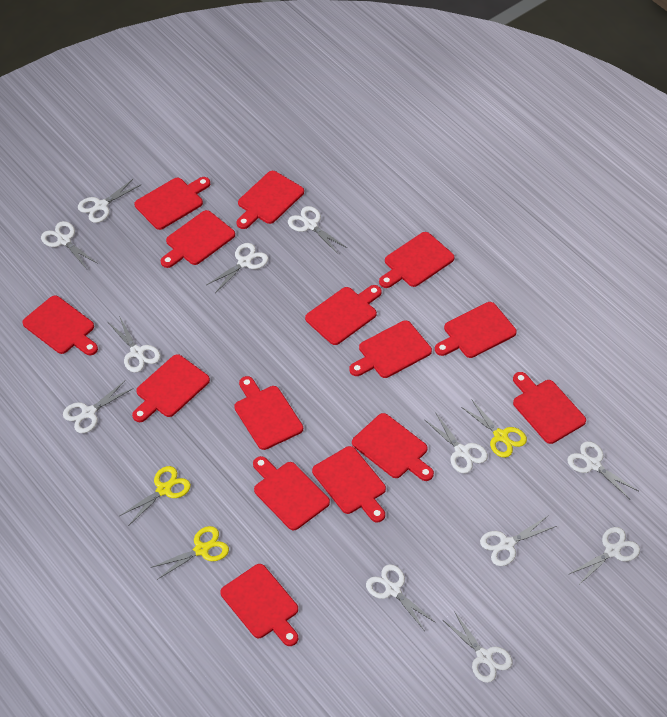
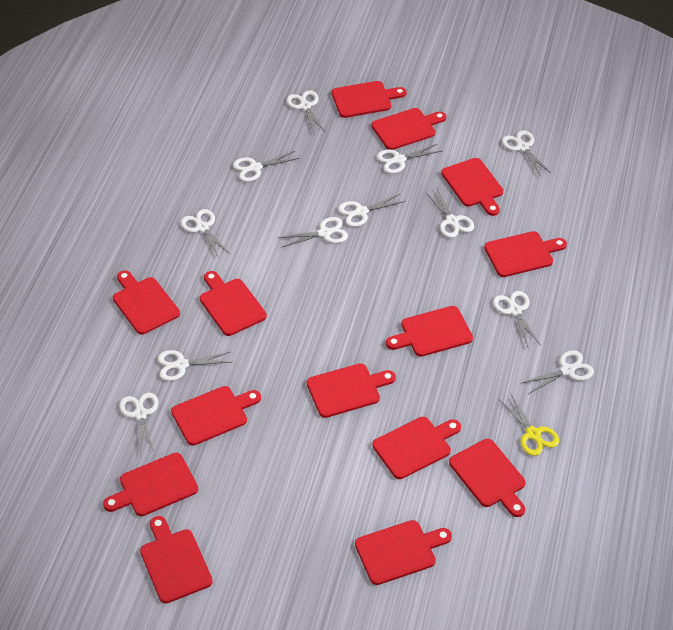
red cutting board: [22,295,98,355] [132,354,210,422] [135,177,210,230] [161,210,235,268] [220,564,298,646] [234,376,303,450] [236,171,304,229] [253,456,330,530] [305,285,382,345] [312,446,386,522] [349,320,432,378] [352,413,434,481] [379,232,454,288] [435,302,516,358] [513,372,586,444] = 15 -> [103,453,198,516] [113,270,180,335] [140,516,213,603] [171,386,261,446] [200,271,267,336] [307,363,396,418] [332,81,406,118] [355,520,452,585] [371,108,446,150] [372,417,461,479] [386,306,473,357] [441,158,503,216] [449,439,526,517] [484,231,567,277] = 14
yellow scissors: [119,466,191,526] [150,526,229,580] [461,399,527,458] = 3 -> [499,394,559,456] = 1

